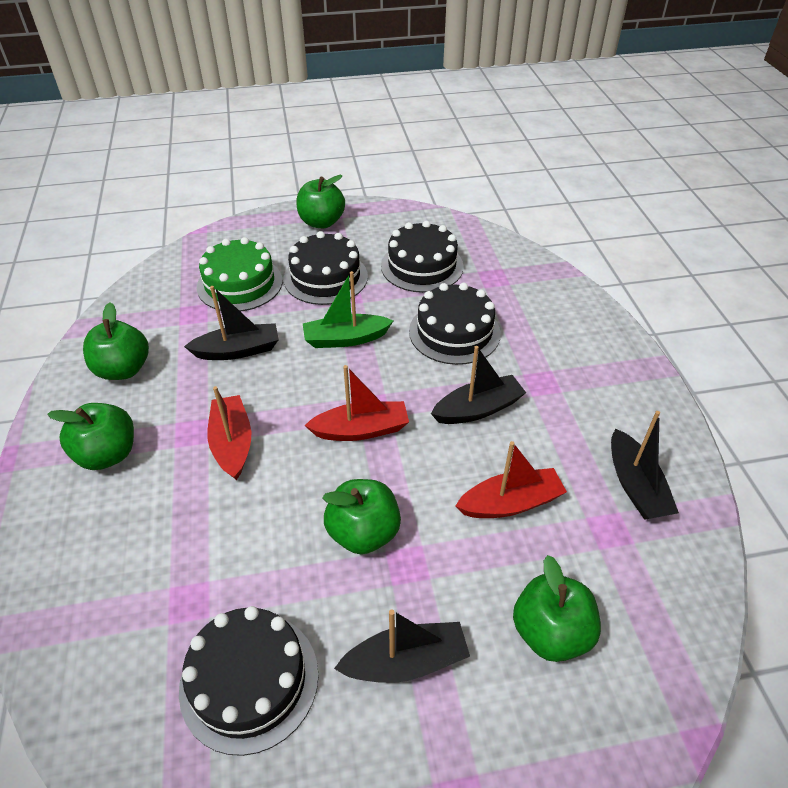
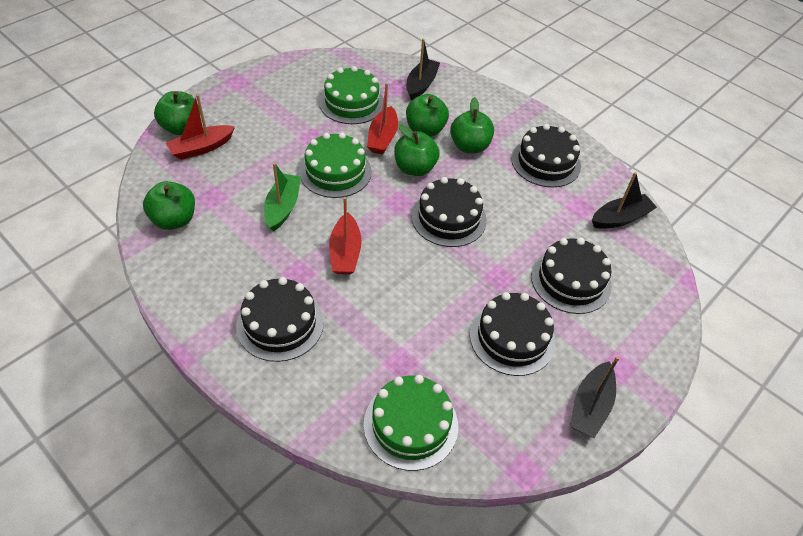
black boat: [184,286,279,360] [334,610,470,683] [431,346,526,424] [611,411,679,520] = 4 -> [407,39,440,100] [570,356,620,438] [592,172,657,229] = 3
black cake: [179,606,319,756] [284,231,368,305] [381,221,464,293] [409,283,501,365] = 4 -> [236,277,324,362] [411,177,487,247] [470,292,556,376] [511,124,581,187] [531,238,612,314] = 5
green cake: [197,237,283,311] = 1 -> [299,132,372,198] [319,66,384,124] [364,375,458,471] = 3

